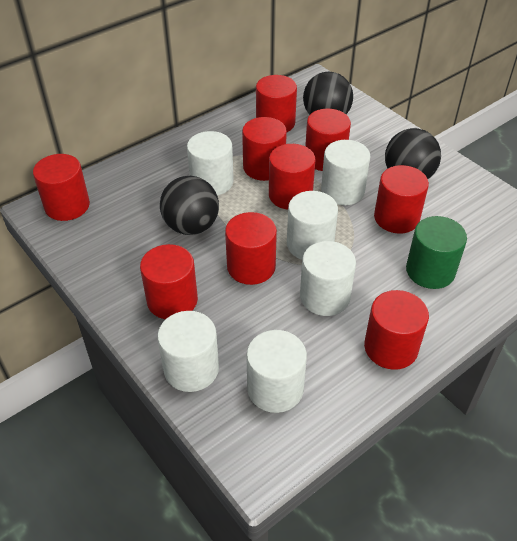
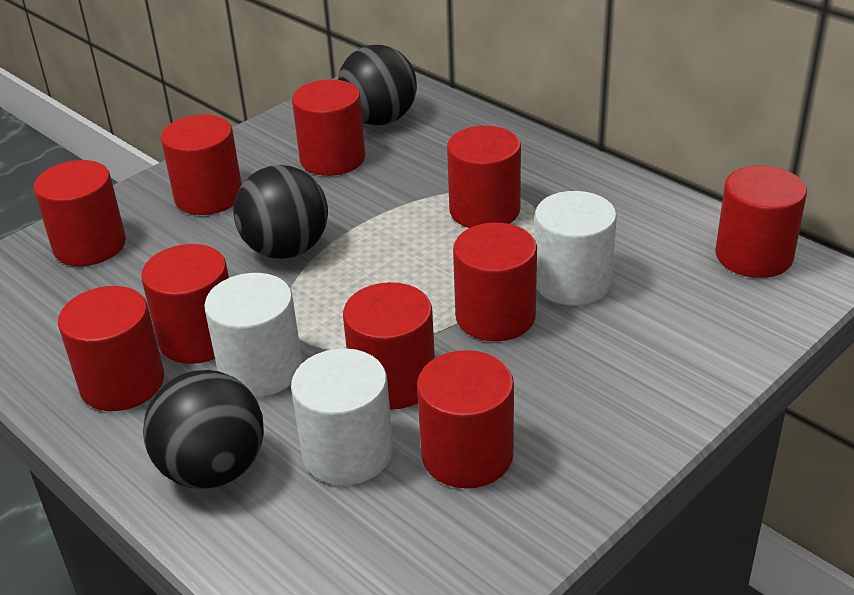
green cylinder: [406,216,467,289] = 1 -> none = 0
red cylinder: [33,154,90,221] [140,244,198,319] [225,212,277,285] [242,117,287,181] [256,75,297,132] [269,144,316,210] [305,109,351,171] [364,290,429,370] [374,165,429,233] = 9 -> [33,160,126,266] [58,286,164,411] [141,244,229,364] [161,114,242,215] [292,79,365,176] [343,282,435,410] [417,350,514,489] [447,126,521,228] [453,223,537,341] [715,166,807,278] = 10
white cylinder: [157,311,219,392] [187,131,234,196] [246,330,307,413] [287,191,338,260] [300,241,356,316] [321,140,371,205] = 6 -> [204,273,302,397] [291,348,393,485] [534,191,617,306] = 3

